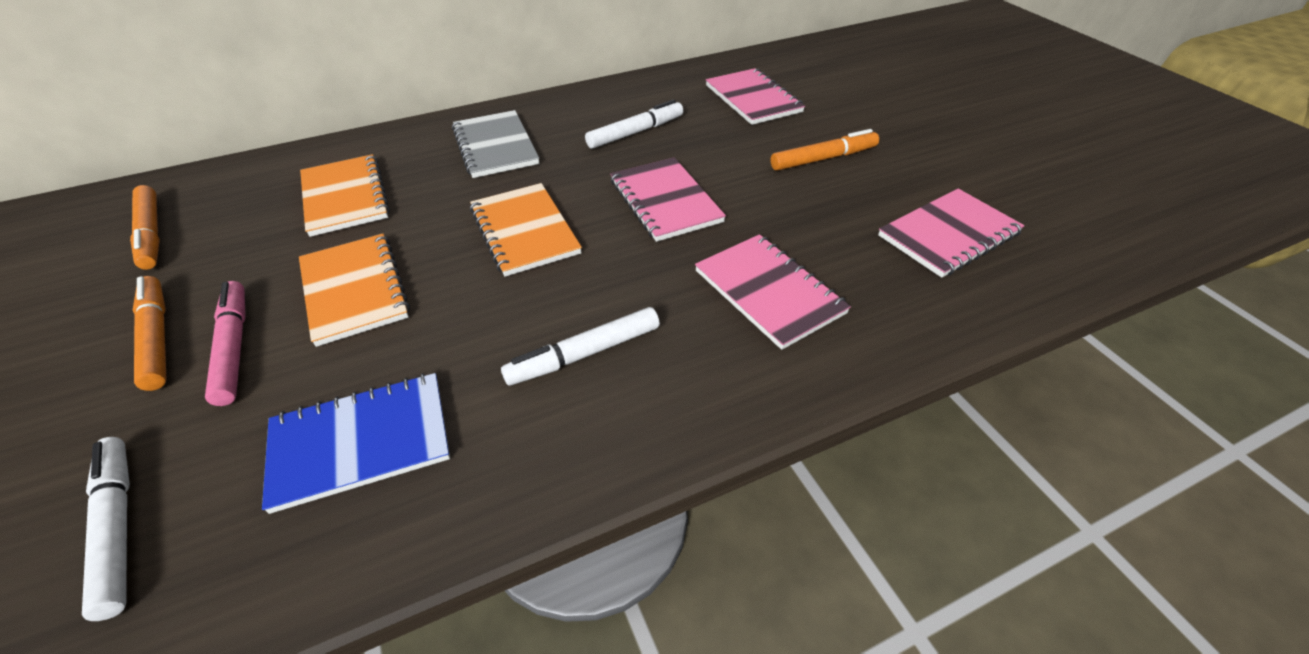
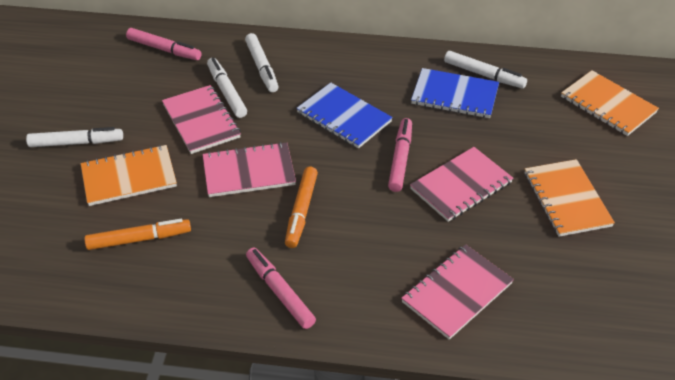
blue notebook: [262,373,450,514] = 1 -> [296,83,393,148] [411,68,499,118] = 2
grey notebook: [452,110,539,178] = 1 -> none = 0
orange marker: [130,185,160,270] [133,276,166,391] [771,129,879,171] = 3 -> [84,219,191,250] [285,167,318,248] = 2
pink marker: [205,281,246,406] = 1 -> [126,28,202,60] [246,248,316,329] [388,118,412,192] = 3
white marker: [82,437,130,621] [501,307,660,386] [585,100,683,149] = 3 -> [26,127,123,147] [207,58,247,118] [245,33,279,92] [444,51,527,88] = 4

